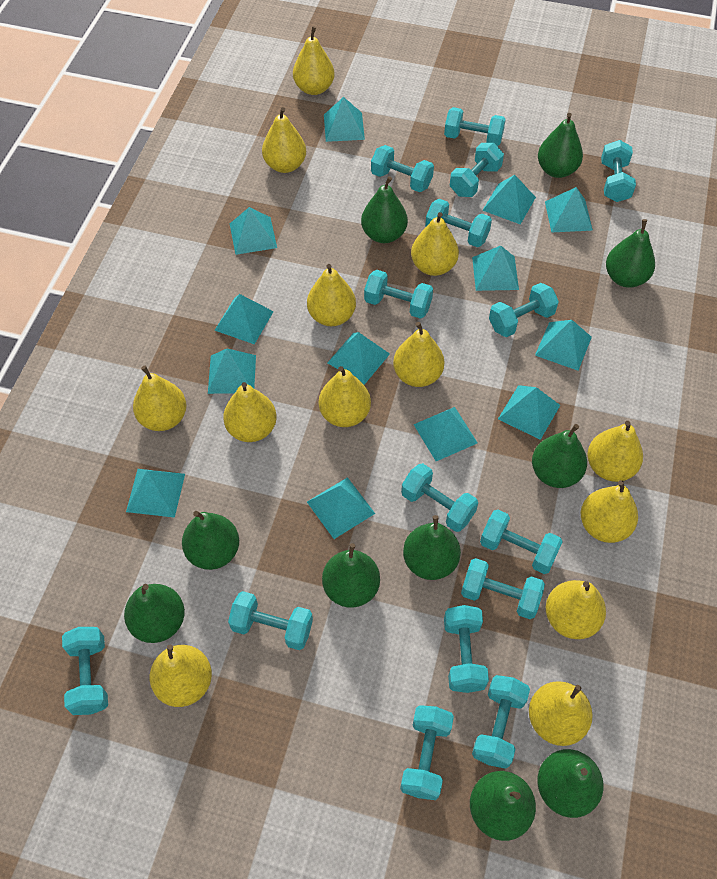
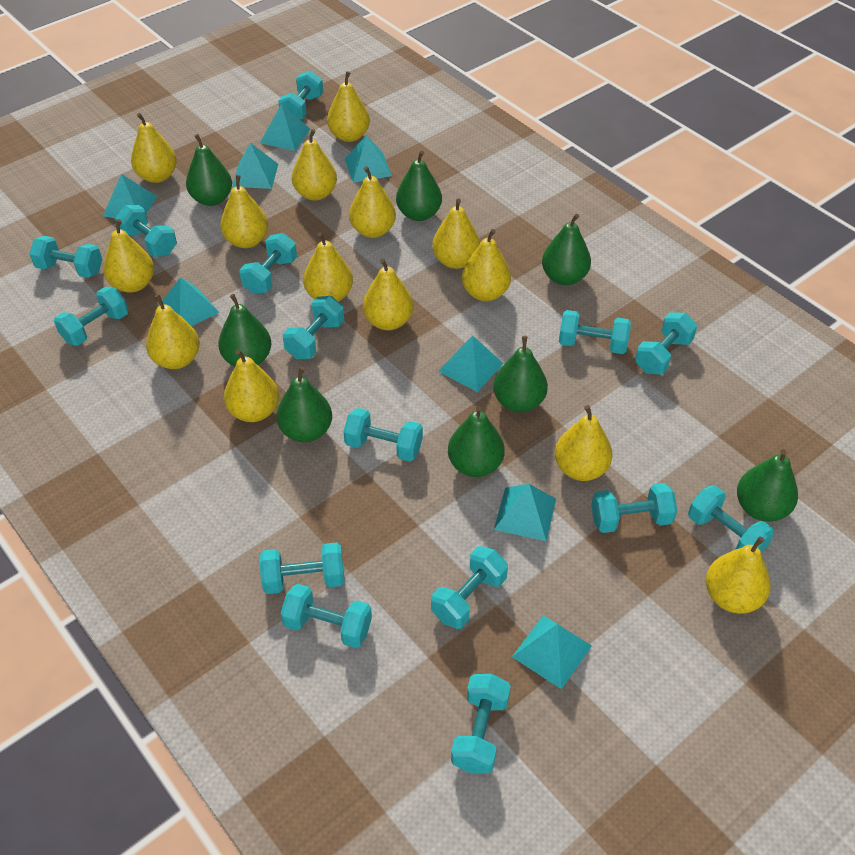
green pear: [124,584,185,643] [182,511,239,570] [322,543,380,608] [361,176,408,243] [403,515,461,580] [470,771,536,841] [532,424,587,488] [537,749,604,818] [538,113,583,178] [606,219,655,287] = 10 -> [186,134,232,206] [218,294,271,366] [276,366,332,442] [396,151,442,221] [448,406,505,477] [493,336,548,412] [542,214,591,285] [737,449,798,522] = 8
turquoise pyramid: [126,469,185,518] [208,349,256,394] [215,294,274,344] [230,207,277,255] [307,477,375,539] [324,97,365,142] [327,332,390,385] [413,407,478,461] [472,245,519,291] [482,175,536,225] [498,385,560,440] [535,320,592,371] [545,187,593,233] = 13 -> [103,174,157,218] [158,277,220,326] [232,143,278,189] [260,104,310,151] [345,135,392,183] [438,335,504,392] [494,484,556,541] [512,615,592,689] = 8
yellow pear: [133,366,187,431] [150,645,212,707] [223,382,277,442] [262,107,306,173] [293,26,335,95] [307,264,356,326] [319,366,371,427] [393,322,445,387] [411,212,459,276] [529,681,593,746] [546,580,606,639] [581,480,638,543] [587,421,643,482] = 13 -> [103,219,154,293] [131,113,177,183] [146,294,200,369] [220,175,268,248] [224,350,279,422] [292,129,337,201] [303,232,353,302] [327,71,370,142] [349,167,396,238] [363,259,413,330] [432,199,480,269] [462,229,511,301] [555,405,612,481] [706,536,771,614] = 14

